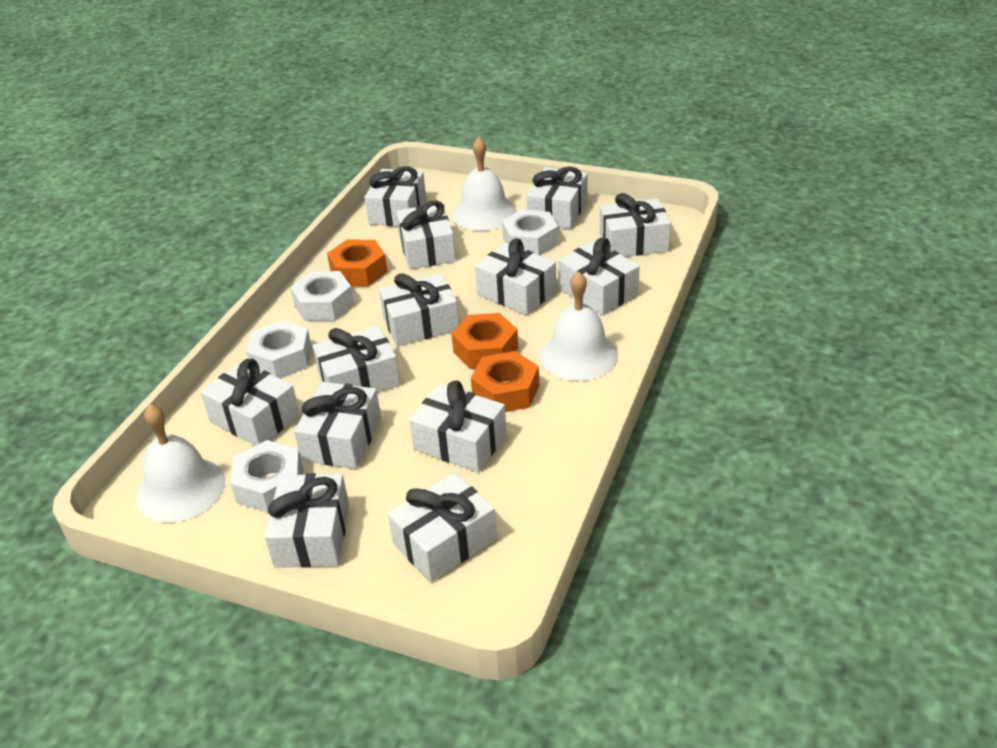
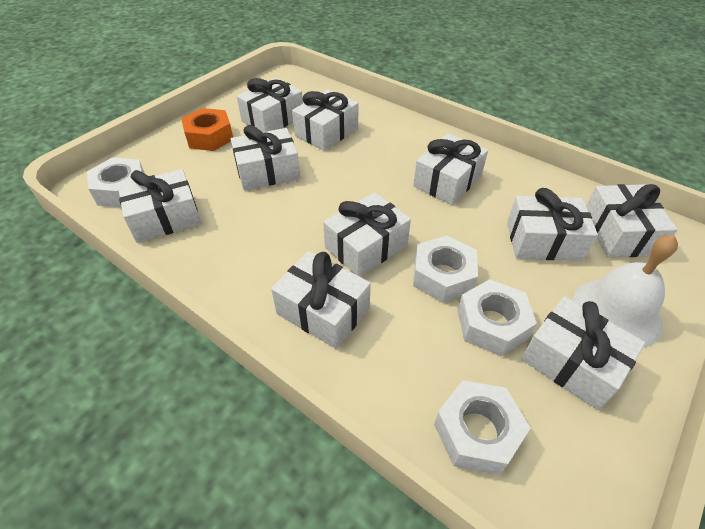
orange nut: [327,240,388,287] [451,313,518,369] [471,351,539,412] = 3 -> [181,108,233,151] = 1
white bell: [136,404,225,523] [452,137,516,231] [540,271,618,381] = 3 -> [573,235,678,348] = 1
white gift: [201,359,300,446] [265,473,349,568] [294,382,381,469] [313,326,400,393] [365,166,426,226] [379,273,459,346] [388,473,497,582] [396,200,456,269] [409,380,507,472] [475,238,557,315] [527,167,587,229] [558,237,640,315] [600,193,671,257] = 13 -> [118,169,201,243] [231,125,300,190] [237,78,303,132] [271,251,371,349] [292,89,359,151] [323,192,411,277] [413,133,488,205] [507,188,598,261] [522,296,645,410] [586,184,678,258] = 10

